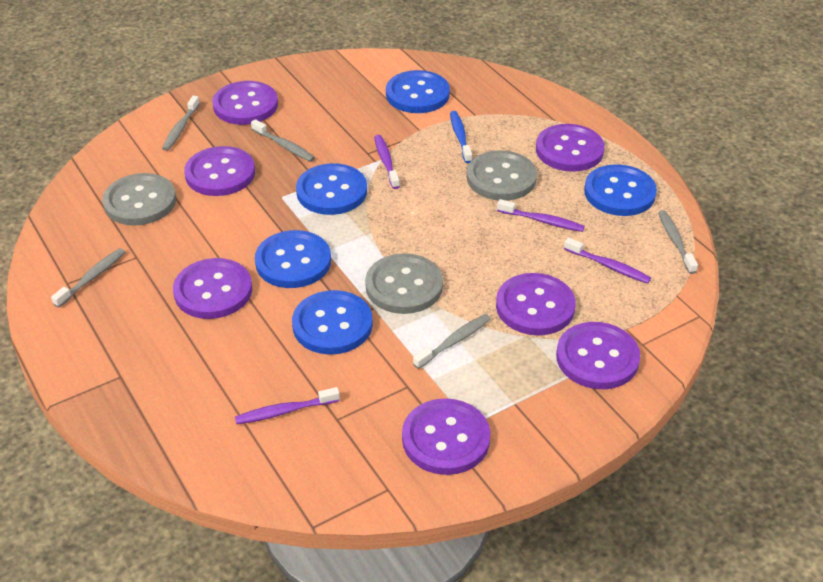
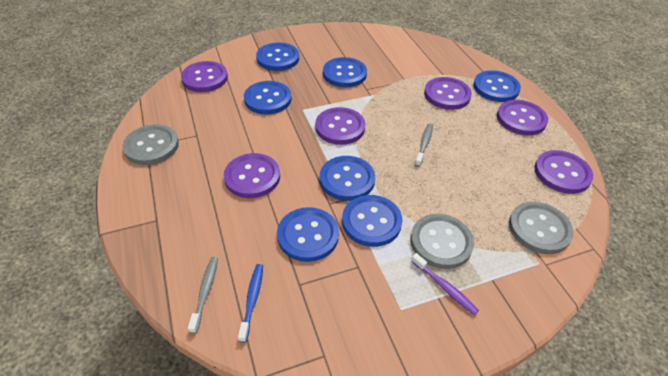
blue button: [255,230,331,288] [292,290,373,355] [296,163,367,215] [386,70,450,113] [584,164,657,216] = 5 -> [244,81,292,114] [256,43,299,71] [277,207,339,262] [320,156,375,201] [323,57,367,87] [342,195,402,247] [473,70,521,102] = 7
grey toothbrush: [51,248,125,308] [162,96,200,151] [251,119,315,162] [413,314,491,369] [658,210,698,274] = 5 -> [188,257,218,334] [415,123,433,167] = 2
purple button: [173,258,252,319] [184,146,255,196] [212,81,278,125] [402,398,490,475] [496,273,576,335] [536,124,605,172] [556,322,640,389] = 7 -> [181,61,228,92] [224,153,280,198] [315,107,365,145] [424,77,472,110] [497,100,548,135] [534,150,593,194] = 6
purple toothbrush: [235,387,340,424] [374,135,400,189] [497,199,585,232] [564,237,651,284] = 4 -> [411,253,479,315] = 1

